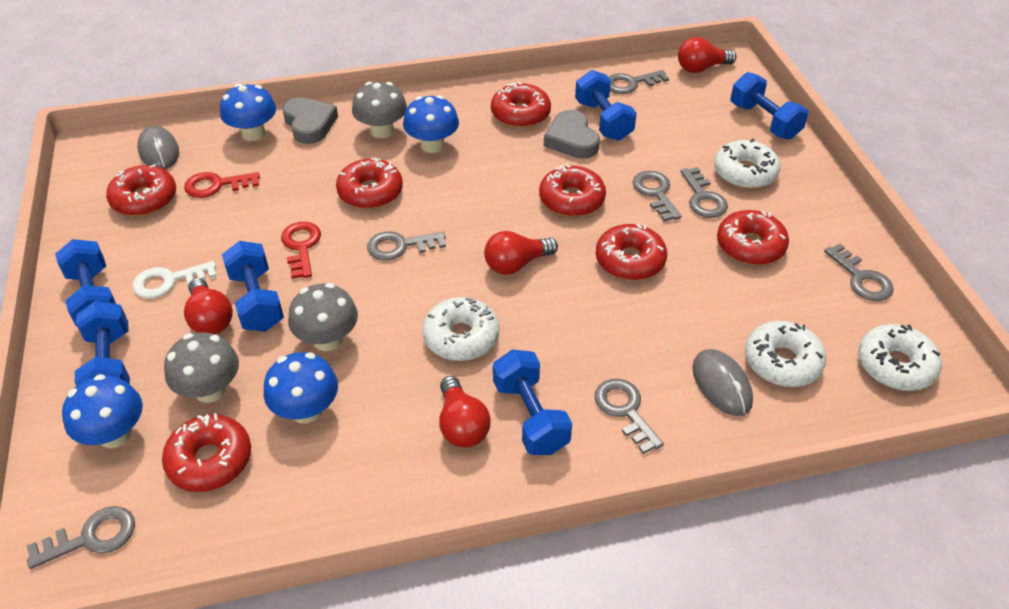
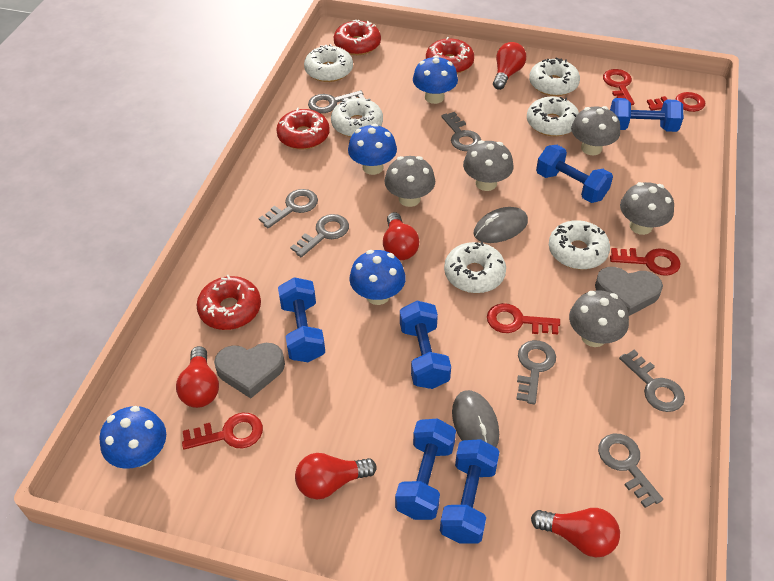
grey mushroom: [164,332,239,403] [288,283,358,351] [352,82,407,138] = 3 -> [385,156,435,207] [463,140,513,191] [569,290,629,347] [571,106,620,155] [620,182,674,235] = 5
red donut: [106,164,176,216] [162,413,251,492] [336,158,403,209] [491,81,551,128] [539,164,606,217] [596,224,667,280] [717,210,789,265] = 7 -> [196,275,261,330] [276,108,330,149] [334,20,381,55] [426,37,474,74] = 4
red key: [184,172,260,198] [281,222,321,279] = 2 -> [182,413,263,450] [487,303,560,335] [603,69,634,105] [610,248,680,276] [647,92,705,112] = 5
red light bulb: [184,278,233,334] [439,376,491,448] [484,231,558,275] [678,37,737,73] = 4 -> [176,346,219,408] [295,453,377,499] [383,212,420,260] [493,42,526,90] [531,508,620,557] = 5
white donut: [422,297,499,361] [714,139,780,189] [745,321,826,387] [858,324,942,391] = 4 -> [304,44,353,82] [331,98,383,137] [444,241,506,293] [527,96,579,136] [529,57,580,96] [549,220,610,270] = 6
white key: [133,261,217,299] = 1 -> none = 0

